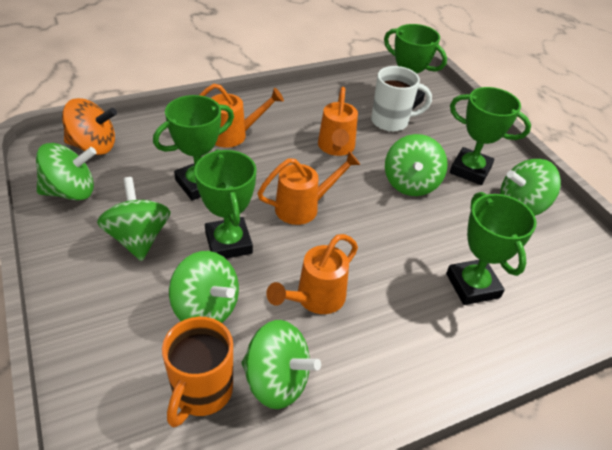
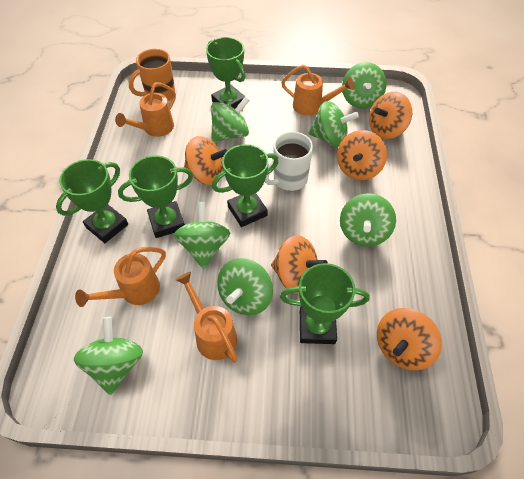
green spinning top: [36,143,97,201] [97,177,171,261] [169,251,239,323] [241,320,321,409] [385,134,448,196] [500,159,561,216] = 6 -> [74,317,143,395] [174,202,230,269] [211,96,250,142] [217,258,273,315] [309,101,359,147] [340,193,396,247] [342,62,386,109] = 7
orange spinning top: [62,98,117,155] = 1 -> [184,136,228,185] [271,235,328,294] [337,130,387,180] [369,92,412,139] [377,308,442,370] = 5

